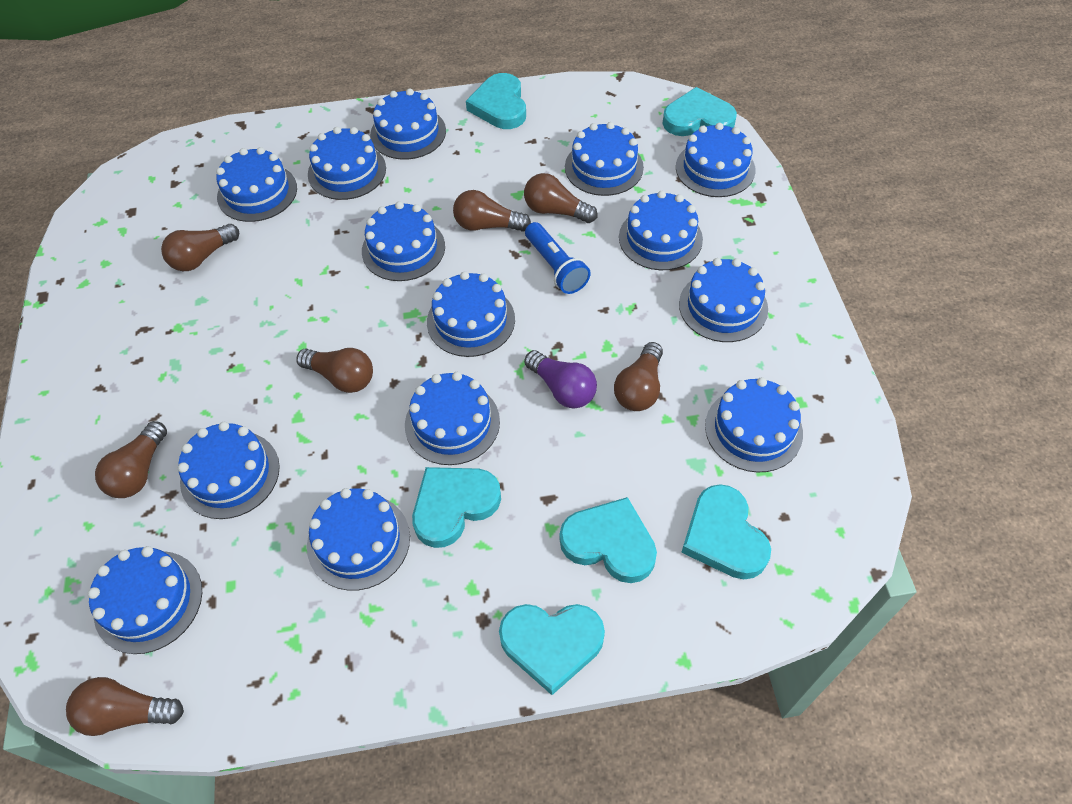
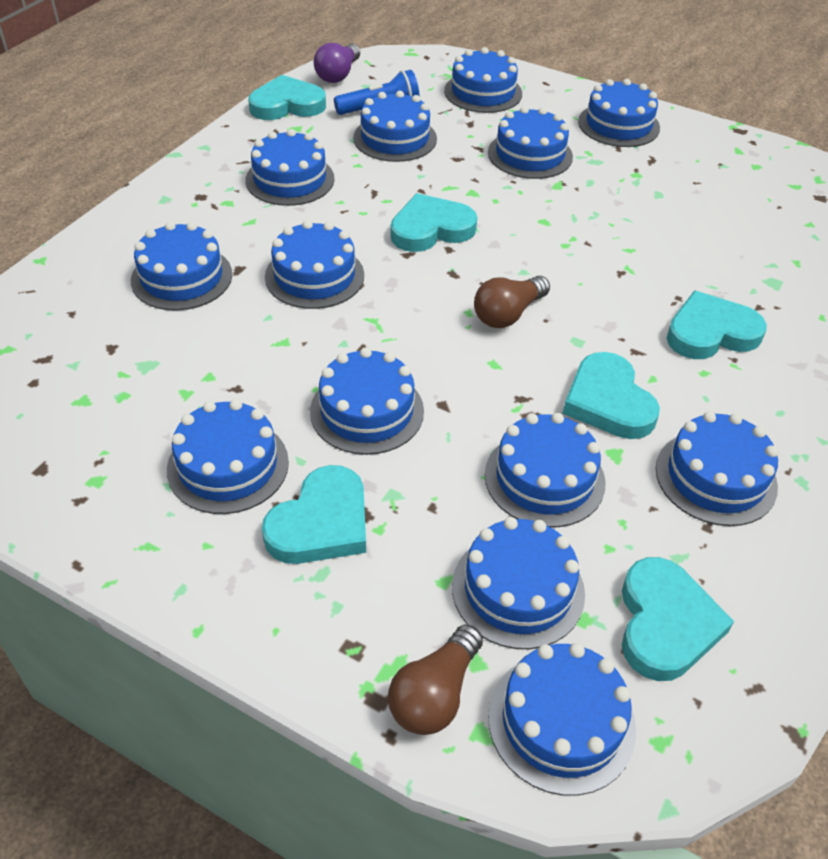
blue cake: [87,546,202,654] [178,422,280,519] [216,147,297,222] [307,488,410,591] [308,127,386,200] [362,201,445,281] [370,88,446,160] [405,372,500,465] [427,271,515,357] [565,122,644,196] [619,191,703,270] [676,123,756,197] [679,258,768,342] [705,377,803,473] = 14 -> [131,222,232,311] [167,399,289,514] [245,129,335,206] [265,220,364,309] [310,347,424,455] [353,91,437,162] [444,47,522,113] [452,517,585,649] [485,413,606,527] [488,106,573,179] [488,643,636,796] [578,79,660,147] [656,412,778,526] = 13
brown light bulb: [66,677,184,736] [95,421,167,498] [161,224,239,271] [296,348,373,393] [453,190,531,232] [524,173,597,223] [614,342,663,411] = 7 -> [388,624,483,735] [474,276,550,328] = 2

